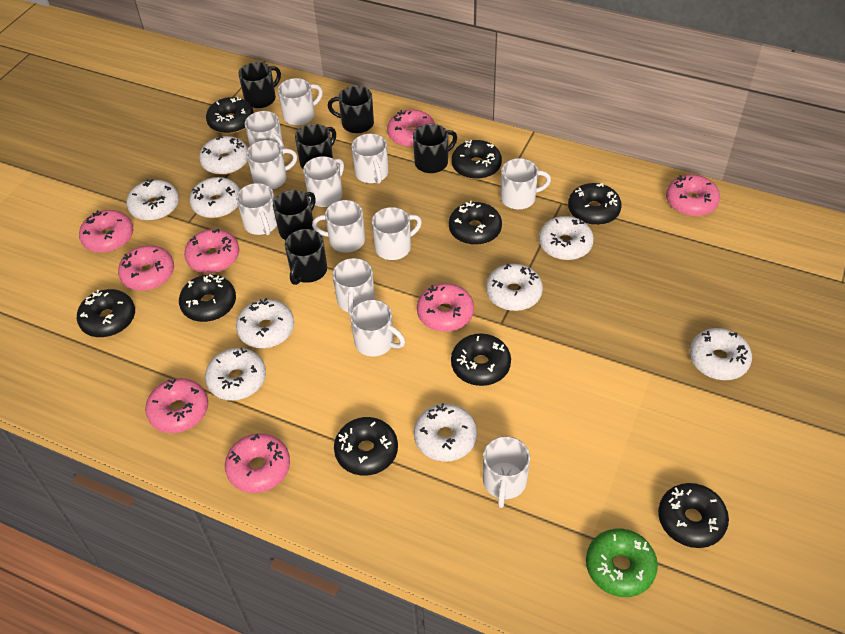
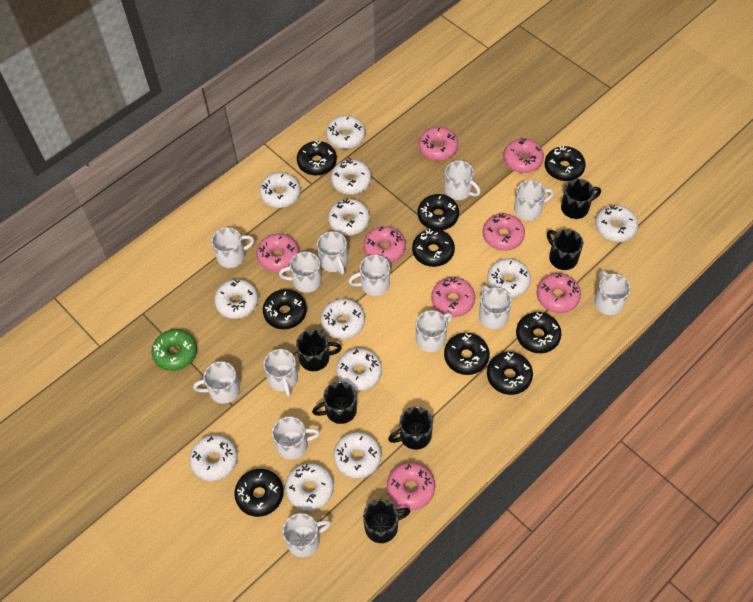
white donut: [126,179,179,221] [189,177,240,218] [199,135,248,175] [205,348,266,401] [236,298,294,348] [414,403,477,462] [486,264,543,311] [539,216,594,260] [689,328,752,380] = 9 -> [189,435,238,481] [214,279,258,319] [259,172,300,208] [285,463,334,511] [321,299,365,339] [326,115,365,149] [328,198,370,235] [331,159,371,195] [333,432,381,478] [336,348,382,391] [487,258,531,298] [595,205,638,242] = 12
white mug: [236,183,277,235] [245,111,285,154] [246,140,297,189] [278,78,323,125] [303,156,344,207] [312,200,365,253] [333,258,375,316] [350,300,405,357] [351,134,388,184] [372,207,422,260] [483,436,530,508] [501,158,551,209] = 12 -> [193,361,240,404] [211,227,254,268] [263,349,298,397] [272,416,320,459] [279,252,322,293] [282,513,331,557] [317,231,348,275] [348,255,390,296] [416,310,453,352] [444,160,481,200] [479,285,512,329] [514,180,554,220] [594,271,631,315] = 13

